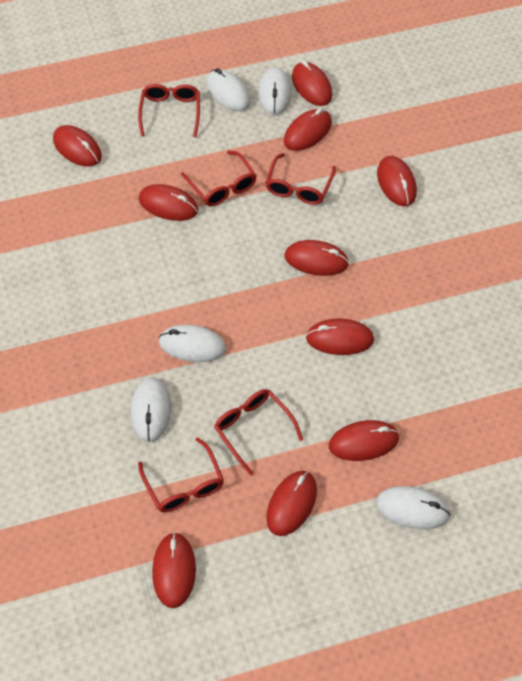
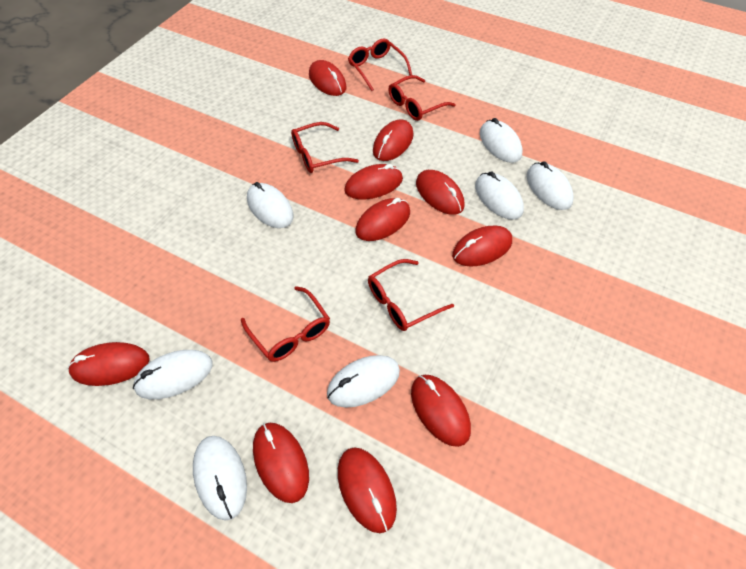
white mouse: [131,377,171,442] [159,325,226,362] [206,68,250,111] [258,67,292,115] [376,486,451,529] = 5 -> [133,350,213,399] [193,436,247,521] [247,182,294,228] [327,355,400,408] [475,172,524,220] [480,118,523,163] [527,161,574,210] = 7

